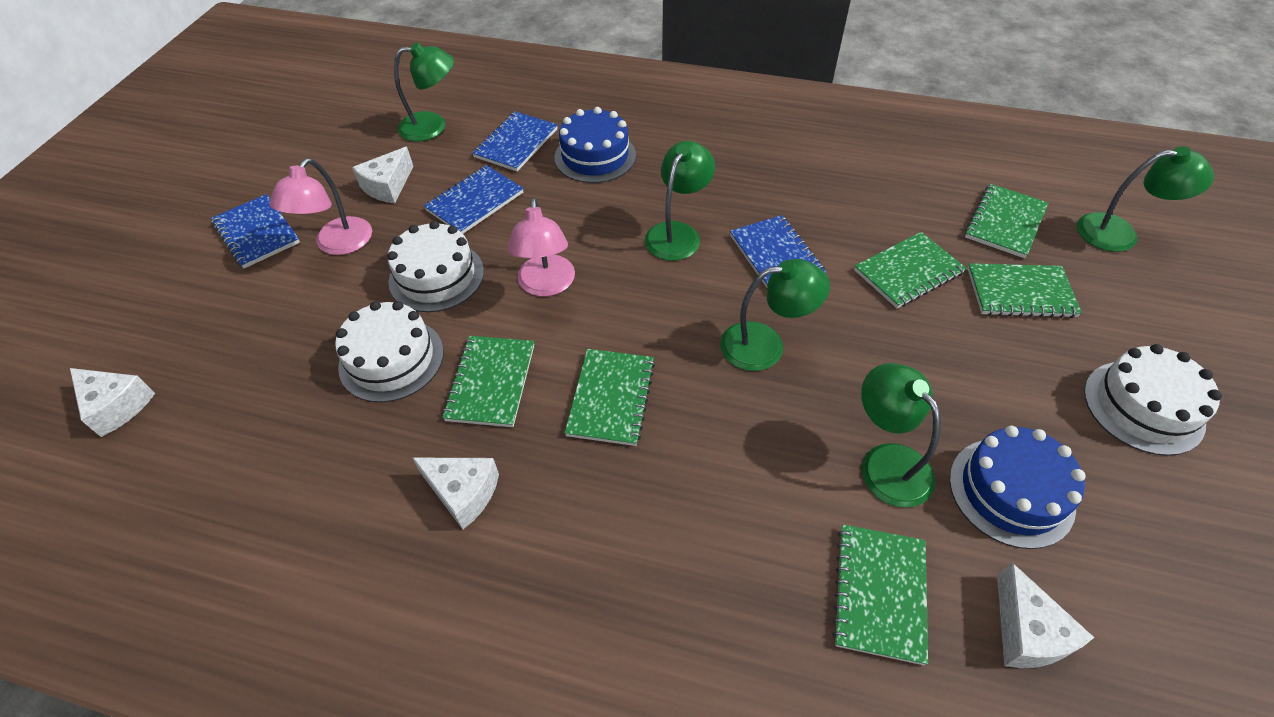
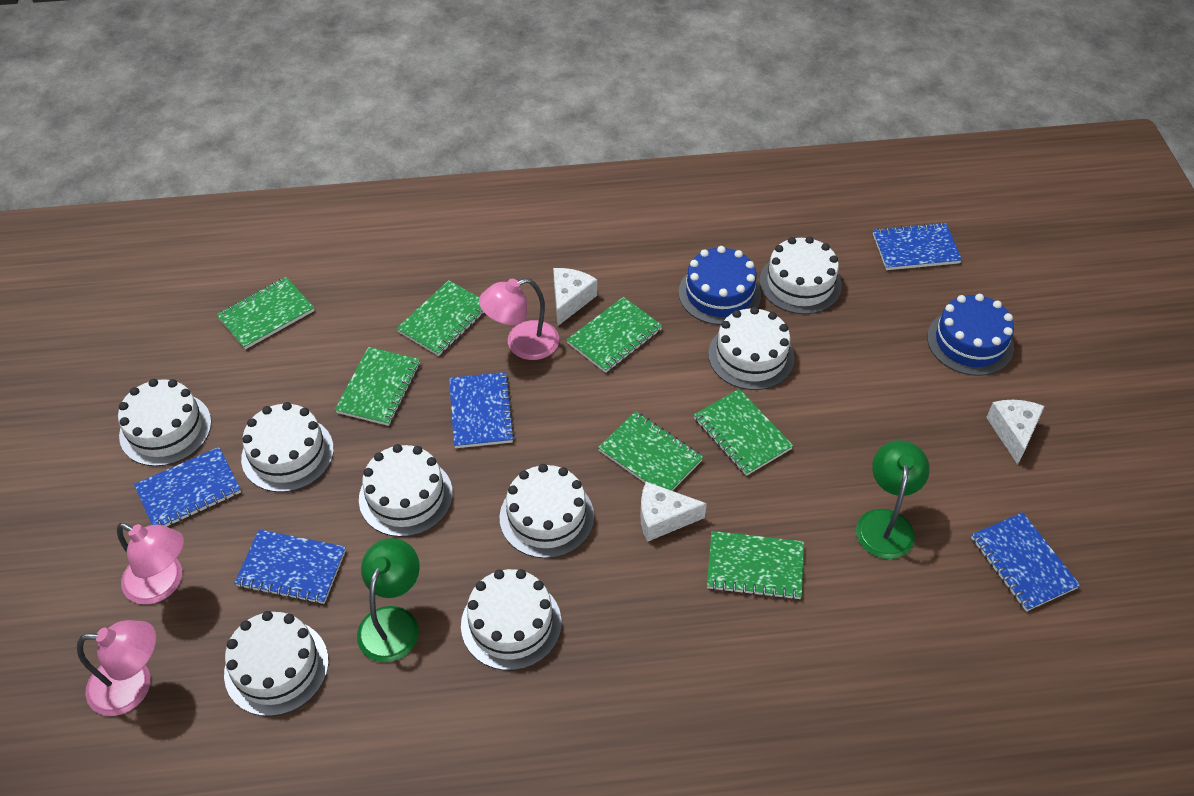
blue notebook: [211,194,300,268] [424,165,524,234] [472,111,558,171] [730,215,827,288] = 4 -> [134,447,241,527] [234,529,346,604] [449,372,515,448] [873,222,962,270] [971,512,1080,612] = 5
green lamp: [394,43,454,141] [644,141,715,261] [720,259,830,371] [861,363,941,508] [1077,146,1214,252] = 5 -> [357,538,420,662] [856,440,930,559] = 2
green notebook: [442,336,534,427] [564,349,655,446] [832,524,928,665] [854,232,966,308] [965,184,1048,258] [967,263,1082,318] = 6 -> [217,277,314,349] [335,347,420,426] [396,280,484,356] [567,297,663,373] [598,411,703,491] [694,389,793,476] [707,531,804,600] = 7
pink lamp: [269,158,372,255] [508,197,575,296] = 2 -> [77,620,156,716] [117,523,184,605] [479,278,559,360] = 3
white cake: [335,301,444,402] [387,221,484,312] [1084,344,1222,456] = 3 -> [118,379,211,466] [224,611,329,716] [241,402,334,492] [359,444,453,537] [461,569,562,670] [500,464,594,558] [708,307,795,390] [760,236,842,314] = 8
white cheese: [70,368,155,437] [352,147,413,203] [413,458,499,530] [997,562,1094,668] = 4 -> [553,268,597,326] [640,482,707,542] [986,400,1045,465] = 3

